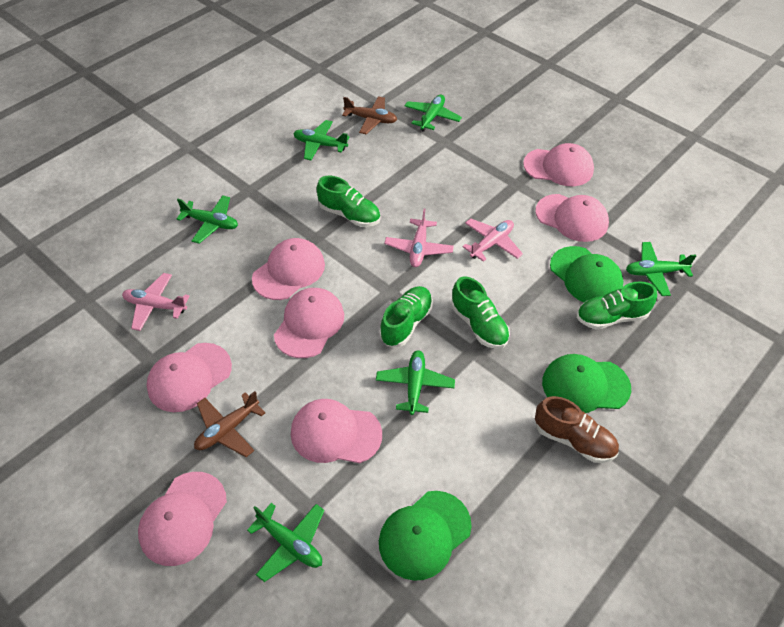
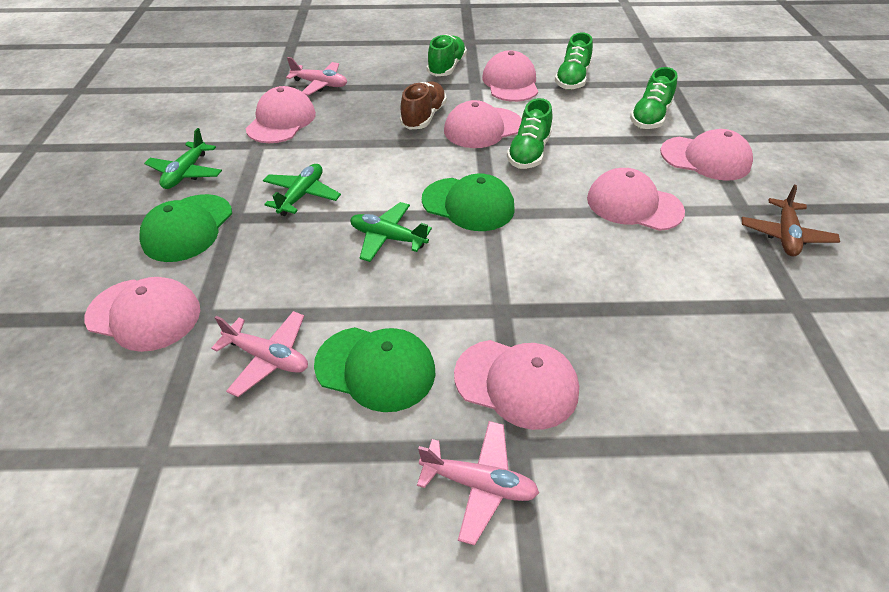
brown plane: [194,391,265,457] [342,96,397,134] = 2 -> [742,185,840,256] = 1
green plane: [177,195,238,244] [247,503,325,582] [293,120,350,160] [376,350,455,415] [405,94,462,132] [626,242,696,296] = 6 -> [144,128,222,189] [263,164,341,216] [350,202,432,262] = 3

